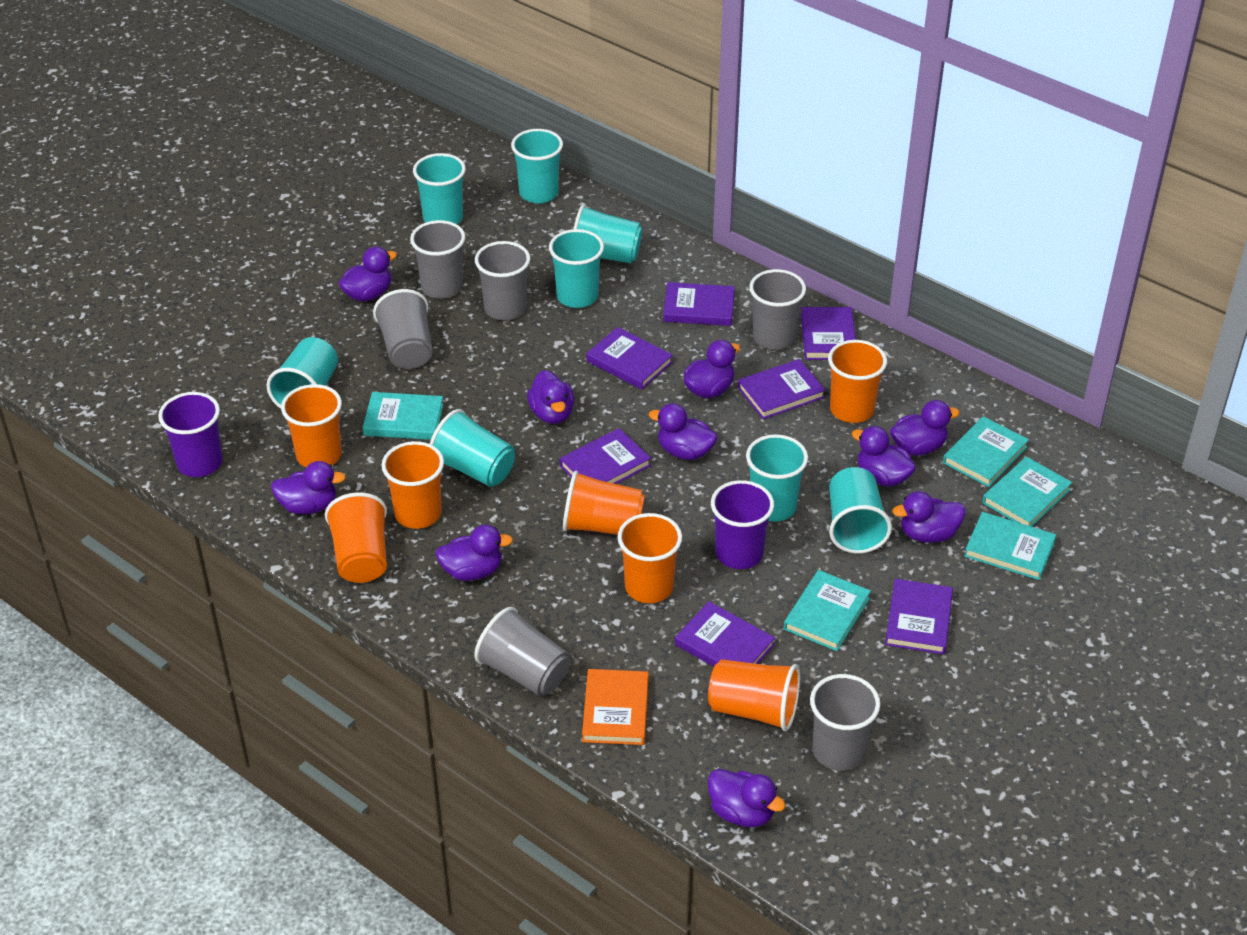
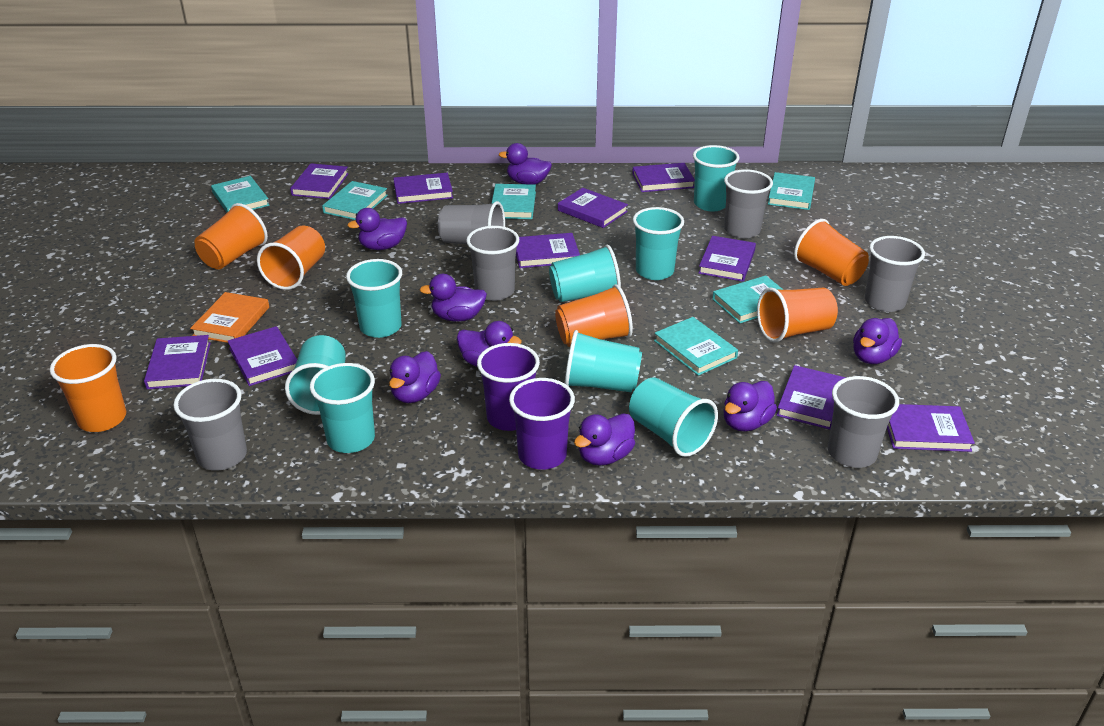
orange cup: [281,384,342,467] [325,492,387,583] [381,441,444,529] [563,471,645,535] [618,513,682,603] [708,659,800,731] [828,340,887,423] = 7 -> [50,344,126,432] [194,203,268,270] [257,226,325,290] [555,284,633,347] [757,287,838,343] [794,219,869,286] = 6
purple book: [560,428,651,484] [586,327,673,389] [663,282,735,326] [675,602,775,667] [738,359,826,419] [801,307,856,360] [885,579,953,654] = 7 -> [144,335,211,389] [227,326,297,386] [290,163,349,199] [393,173,453,204] [516,233,580,268] [558,188,628,228] [632,163,695,192] [699,236,756,281] [777,365,846,430] [887,404,975,452] = 10
purple duck: [271,461,346,514] [339,246,397,302] [435,525,513,581] [527,370,574,424] [649,403,717,460] [684,340,740,398] [708,769,786,827] [852,426,916,487] [890,400,960,455] [893,491,965,543] = 10 -> [347,208,407,250] [389,351,441,403] [420,274,487,322] [457,321,522,367] [499,143,552,185] [574,413,635,466] [724,381,777,432] [853,318,902,364] = 8
turquoise book: [363,392,444,440] [784,570,871,651] [943,416,1029,487] [964,512,1056,580] [982,457,1072,527] = 5 -> [211,176,269,213] [322,181,388,220] [491,184,536,219] [654,317,738,376] [712,276,784,323] [768,172,815,210] = 6

